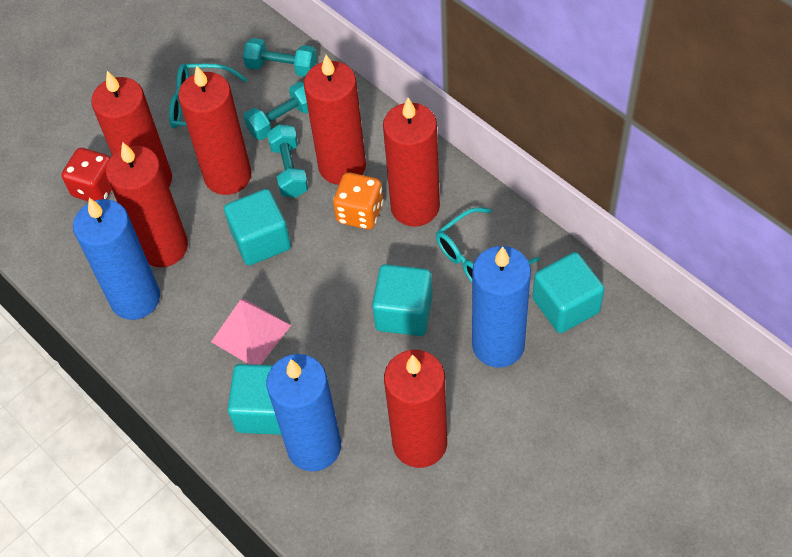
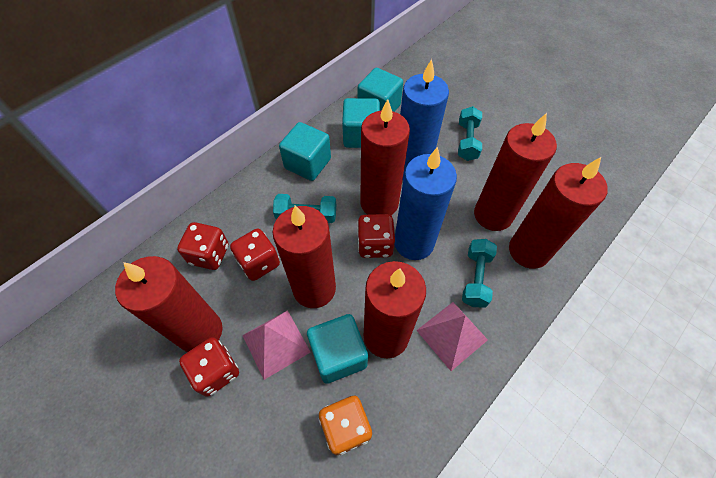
blue candle: [73,198,160,320] [266,354,341,471] [472,246,531,368] = 3 -> [395,147,457,260] [400,59,449,180] = 2
pink pyramid: [211,299,291,365] = 1 -> [242,310,311,380] [416,302,488,371] = 2
red dice: [62,148,112,202] = 1 -> [177,222,229,270] [179,337,239,397] [230,229,280,281] [357,214,395,258] = 4
turquoise glasses: [169,64,248,129] [436,207,540,283] = 2 -> none = 0

